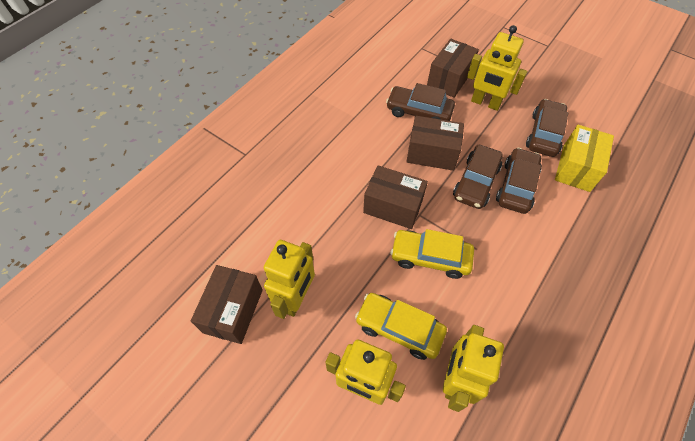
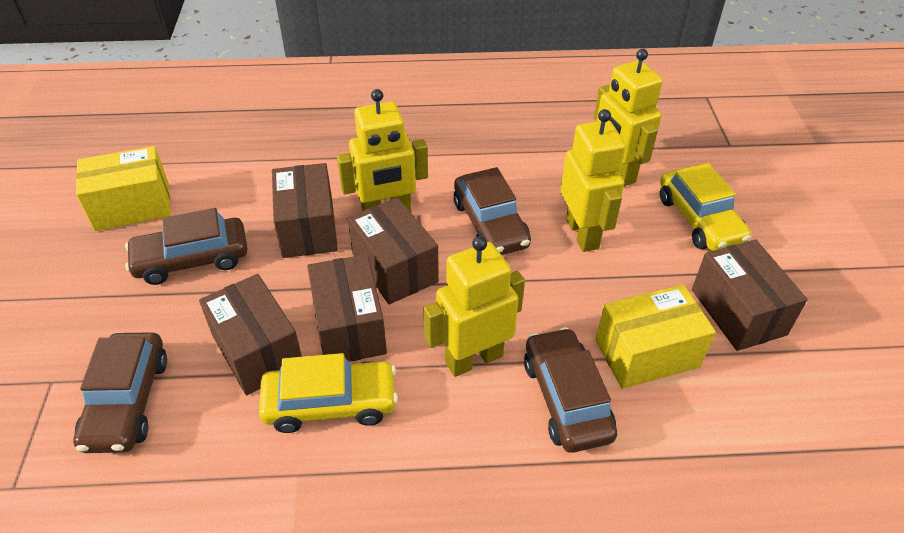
brown box: [191,265,263,344] [363,165,428,229] [406,116,464,171] [427,39,479,98] = 4 -> [199,274,302,395] [272,163,338,258] [307,254,387,362] [348,197,439,305] [692,239,808,351] = 5
yellow box: [555,125,614,192] = 1 -> [76,146,171,231] [595,285,716,389] = 2

